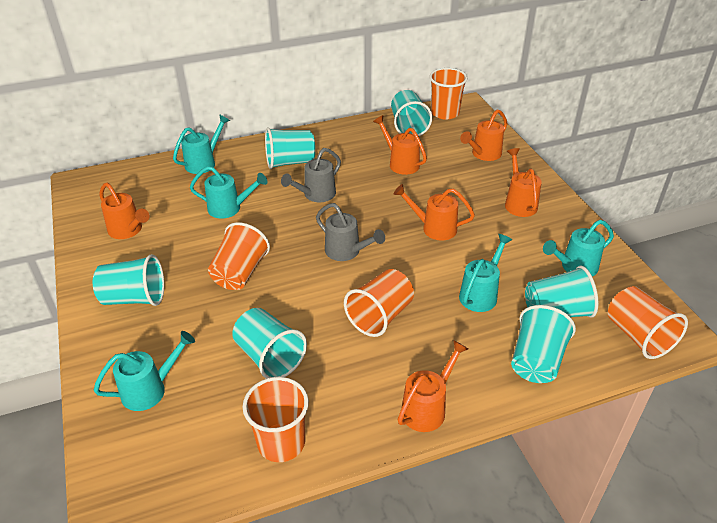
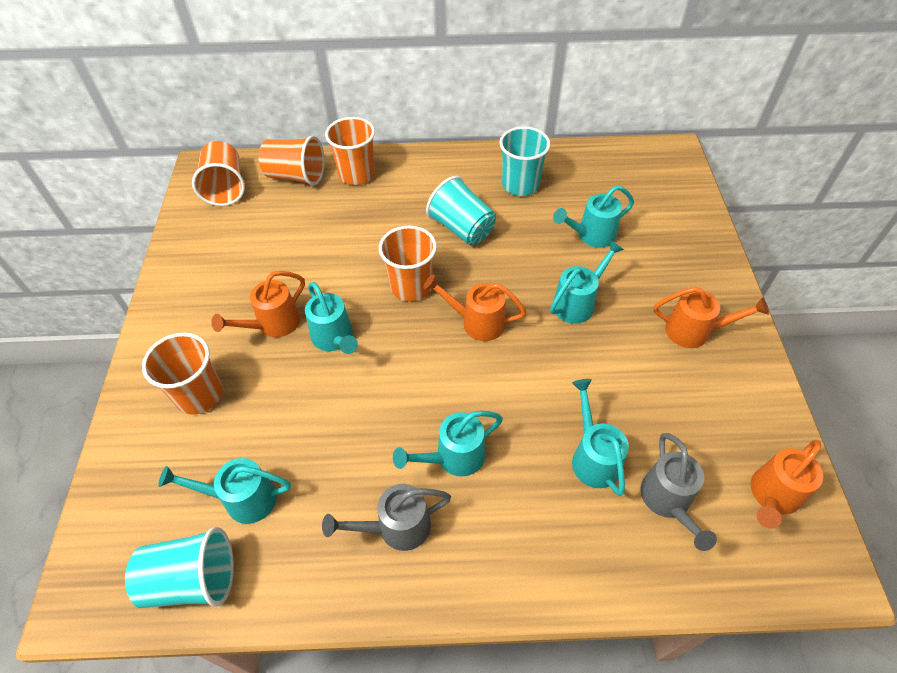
orange watering can: [100,183,150,239] [373,115,427,175] [393,184,475,240] [397,340,468,432] [460,109,508,161] [505,148,542,217] = 6 -> [211,271,305,337] [423,274,526,341] [654,287,769,348] [751,440,823,529] = 4
turquoise cup: [93,254,164,306] [232,308,307,379] [265,127,315,169] [391,90,432,136] [511,305,576,383] [525,266,598,318] = 6 -> [125,527,234,608] [426,176,496,245] [499,126,551,196] = 3
turquoise watering can: [94,331,195,411] [173,114,230,174] [190,166,267,219] [459,234,512,312] [543,220,614,277] = 5 -> [158,458,291,524] [305,282,358,354] [393,410,503,476] [550,240,624,324] [553,185,634,248] [572,379,629,496] = 6

